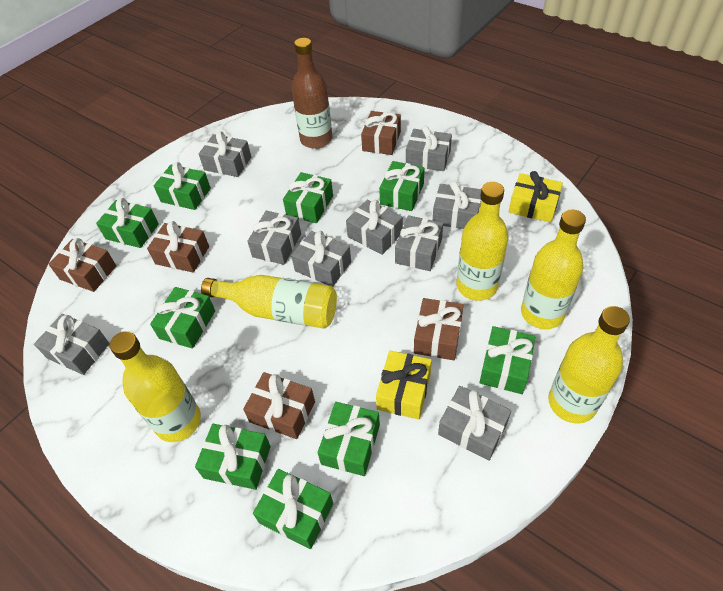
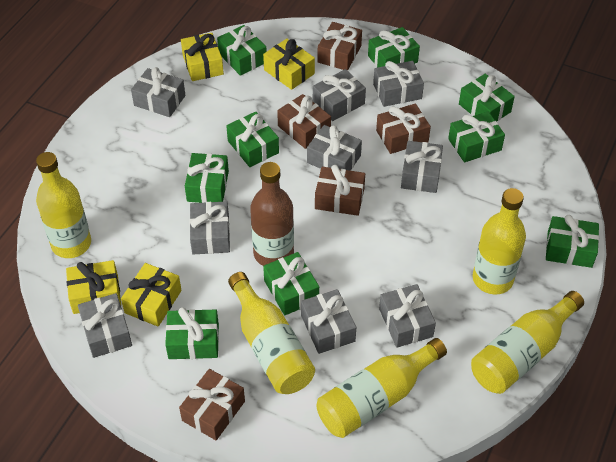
yellow gift: [376,351,432,419] [509,171,563,223] = 2 -> [66,260,121,314] [121,263,182,327] [181,33,224,81] [263,38,315,90] = 4

